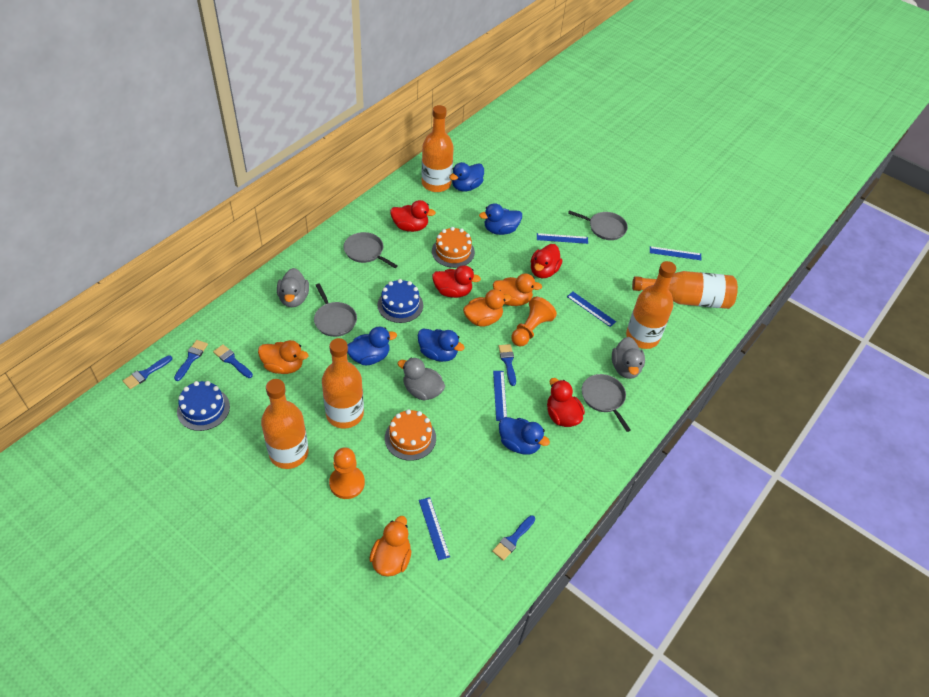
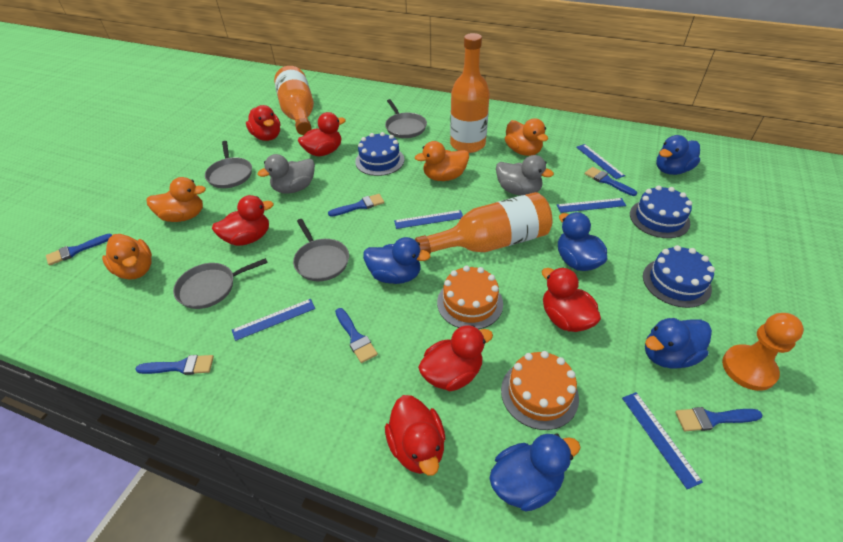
blue brush: [123,355,172,389] [174,340,208,381] [213,344,253,378] [492,515,535,561] [498,344,516,386] = 5 -> [46,234,112,265] [135,355,214,375] [328,194,384,217] [335,308,378,363] [584,167,637,196] [675,407,762,431] = 6
blue cake: [177,381,230,431] [378,279,423,323] = 2 -> [355,132,404,176] [630,185,692,238] [643,245,715,308] = 3
grey duck: [277,268,309,307] [398,358,445,400] [612,337,645,379] = 3 -> [258,154,315,193] [496,155,554,196] = 2
orange bottle: [261,379,309,469] [322,338,364,428] [422,105,454,192] [626,261,676,349] [632,271,738,309] = 5 -> [274,66,314,135] [415,192,553,254] [450,33,490,153] = 3
orange pawn: [329,448,365,499] [511,297,557,347] = 2 -> [722,313,804,391] = 1
red duck: [390,200,436,232] [432,265,481,298] [530,244,562,278] [547,378,585,427] = 4 -> [212,195,274,246] [246,105,280,141] [298,112,346,156] [385,395,445,476] [418,325,493,391] [542,267,601,332] = 6

